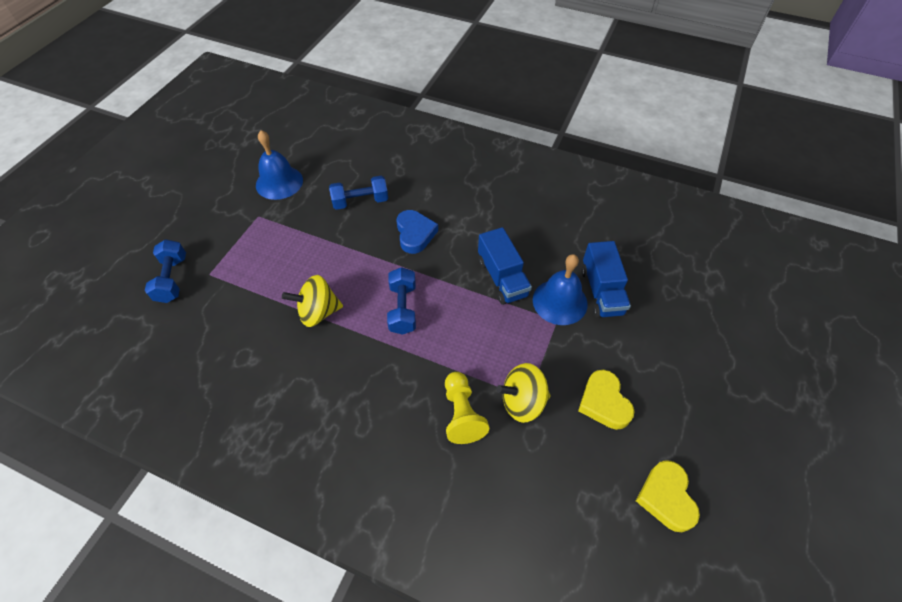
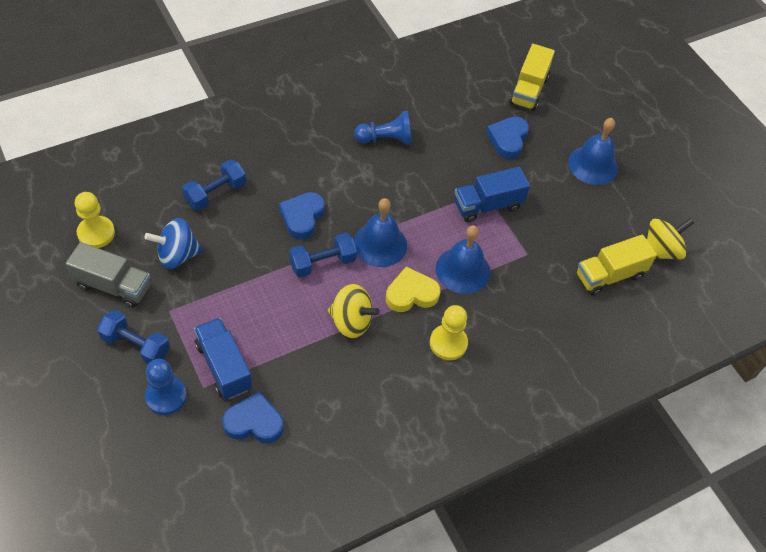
blue bell: [256,130,303,200] [533,254,588,325] = 2 -> [354,198,407,267] [436,225,490,294] [568,118,618,185] = 3
blue heart: [397,210,438,254] = 1 -> [222,392,283,443] [279,192,325,239] [486,117,529,159] = 3
blue pawn: none = 0 -> [145,359,187,415] [354,111,412,145] = 2
blue spinning top: none = 0 -> [144,218,203,269] = 1
grey truck: none = 0 -> [66,242,151,308] = 1
yellow heart: [578,370,634,430] [636,460,700,532] = 2 -> [386,267,441,312] = 1
yellow pawn: [445,372,489,444] = 1 -> [75,192,115,248] [430,305,468,360] = 2
yellow truck: none = 0 -> [509,44,555,111] [576,235,657,296] = 2

